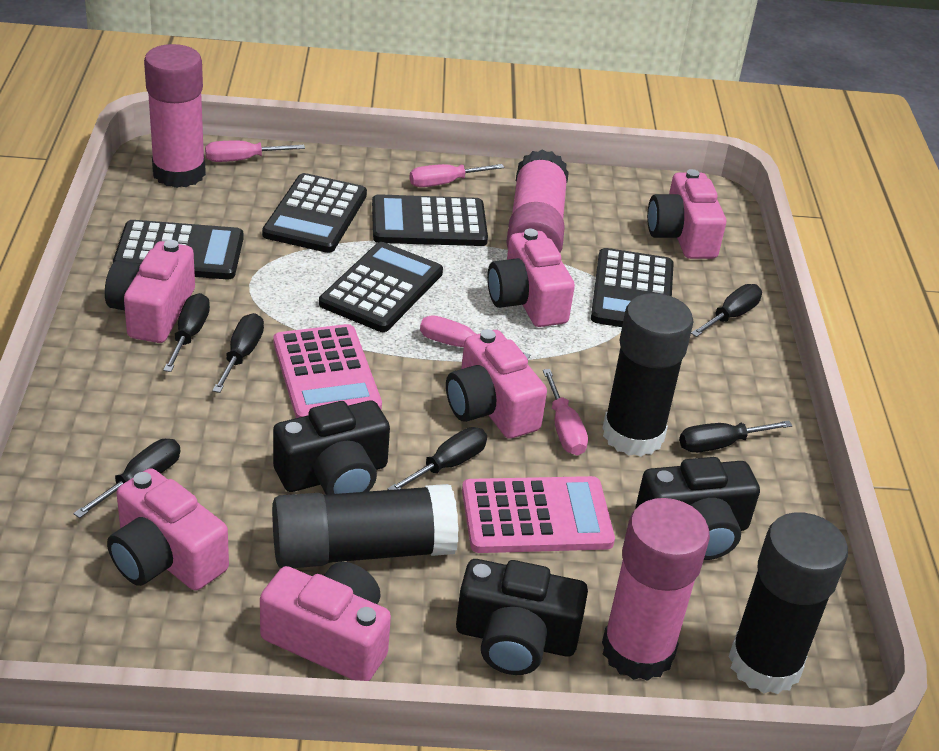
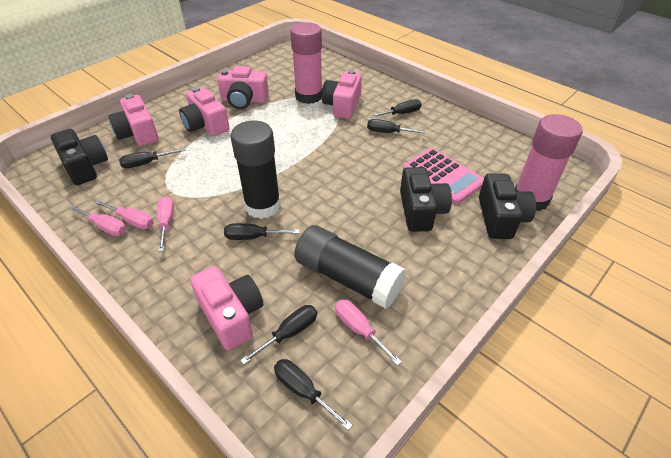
black calculator: [113,220,244,279] [262,173,367,253] [319,242,443,332] [372,194,488,246] [591,248,674,327] = 5 -> none = 0
black glue stick: [272,484,459,568] [603,293,694,457] [729,512,848,694] = 3 -> [230,121,281,219] [294,225,406,309] = 2
pink calculator: [273,324,382,418] [462,476,615,553] = 2 -> [403,148,484,204] = 1
pink camera: [105,240,195,343] [107,468,229,590] [260,562,391,681] [446,329,547,439] [487,229,575,327] [647,169,726,259] = 6 -> [108,94,158,146] [179,87,230,136] [190,266,263,350] [217,66,269,109] [322,70,362,119] = 5
pink glue stick: [144,44,206,188] [506,149,569,253] [602,498,710,681] = 3 -> [290,22,323,104] [515,114,583,211] = 2

